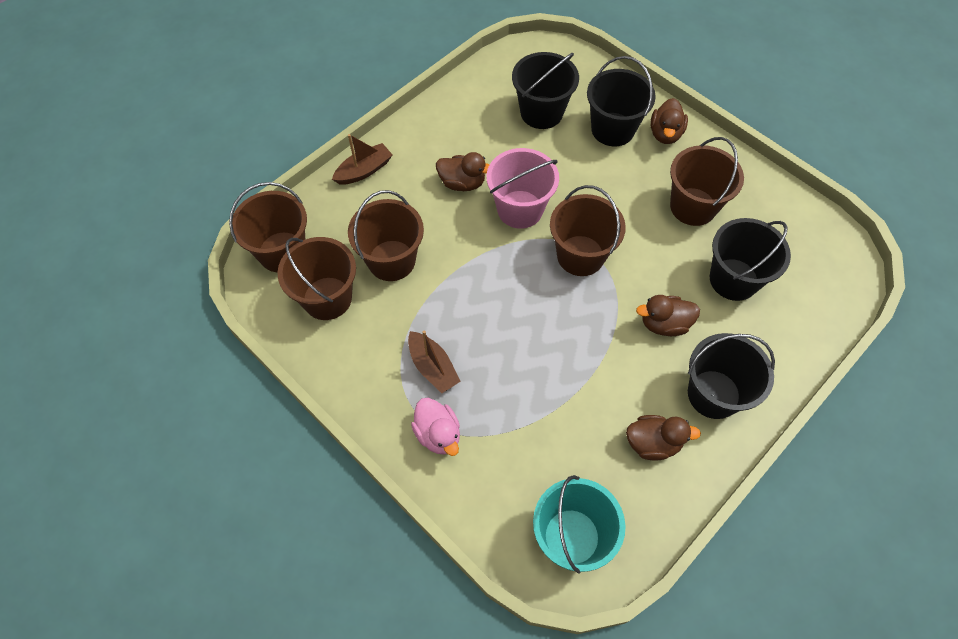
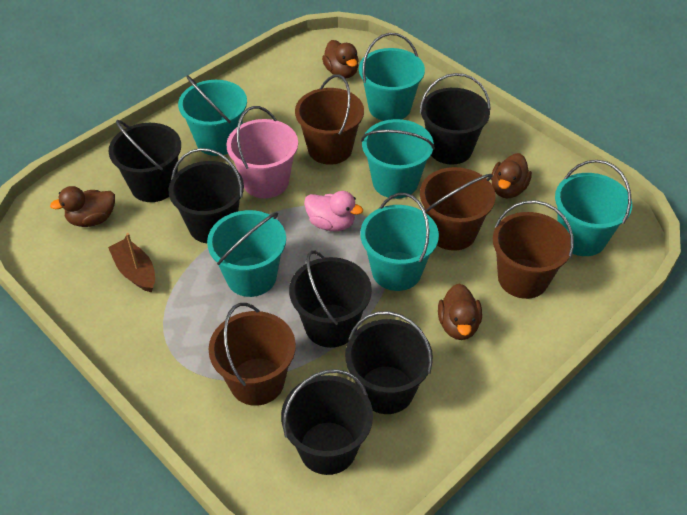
black bucket: [512,52,579,129] [587,56,656,146] [688,333,775,419] [710,218,791,301] = 4 -> [109,120,181,202] [168,148,244,243] [281,369,373,475] [289,251,372,348] [345,311,433,414] [420,73,491,165] = 6
brown boat: [332,134,392,185] [408,330,461,393] = 2 -> [108,233,155,292] = 1
brown bucket: [229,182,307,272] [277,237,356,320] [348,190,424,281] [550,185,626,276] [670,137,744,226] = 5 -> [208,303,296,406] [295,74,364,165] [420,167,496,251] [493,200,574,299] = 4
turquoise bucket: [533,475,625,574] = 1 -> [178,75,247,156] [207,210,286,297] [359,33,425,121] [360,193,439,291] [361,119,435,199] [555,160,632,256] = 6

